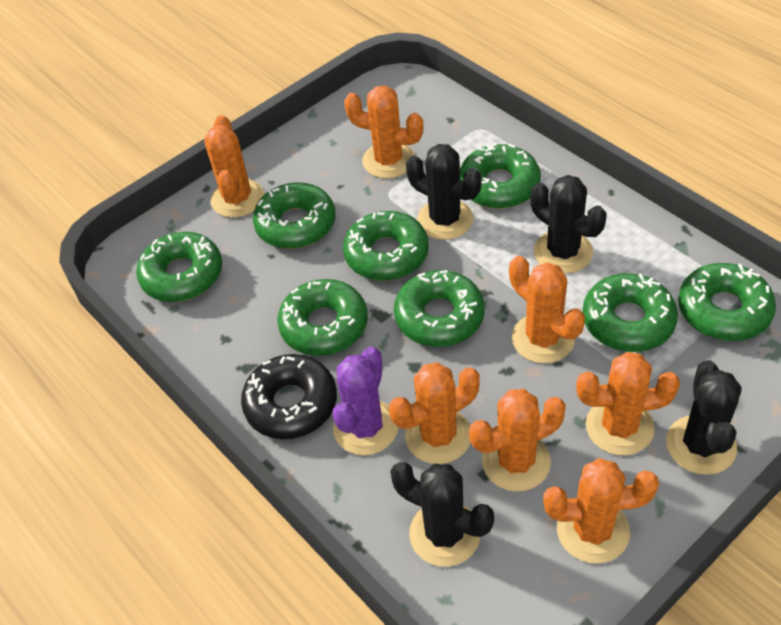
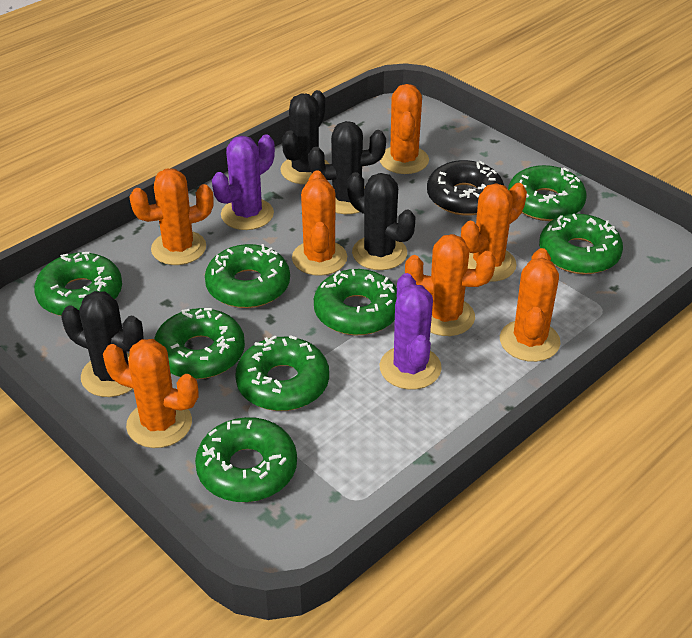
purple cactus: [333,346,398,455] = 1 -> [212,134,275,230] [380,273,442,390] = 2

